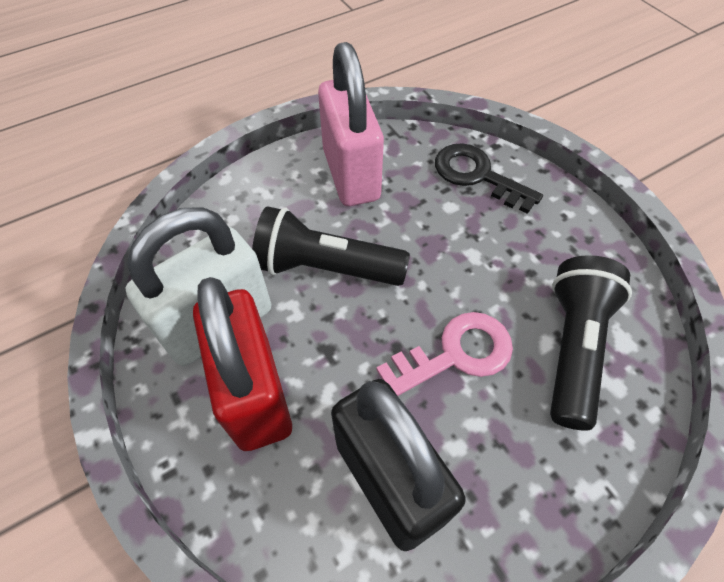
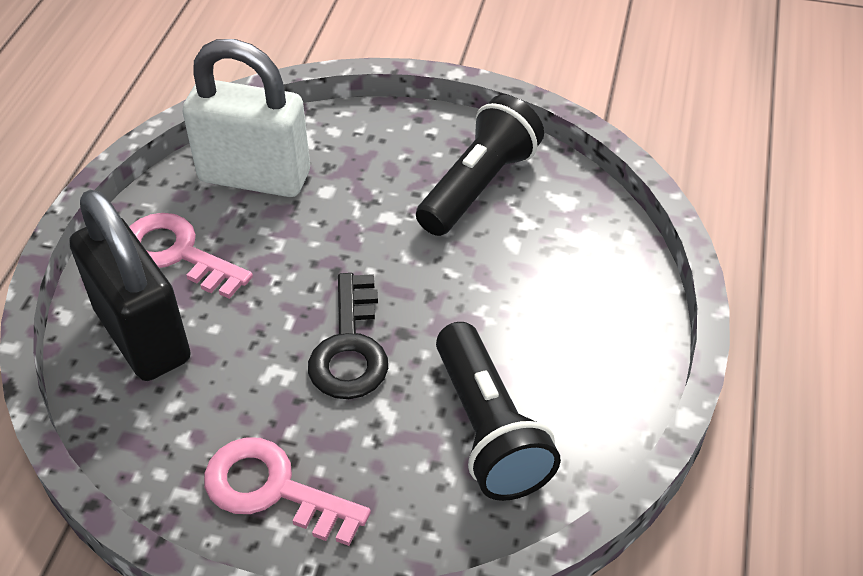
pink key: [376,312,513,396] = 1 -> [129,213,253,299] [204,437,371,546] = 2
pink padlock: [318,42,384,206] = 1 -> none = 0
red padlock: [193,277,292,451] = 1 -> none = 0

